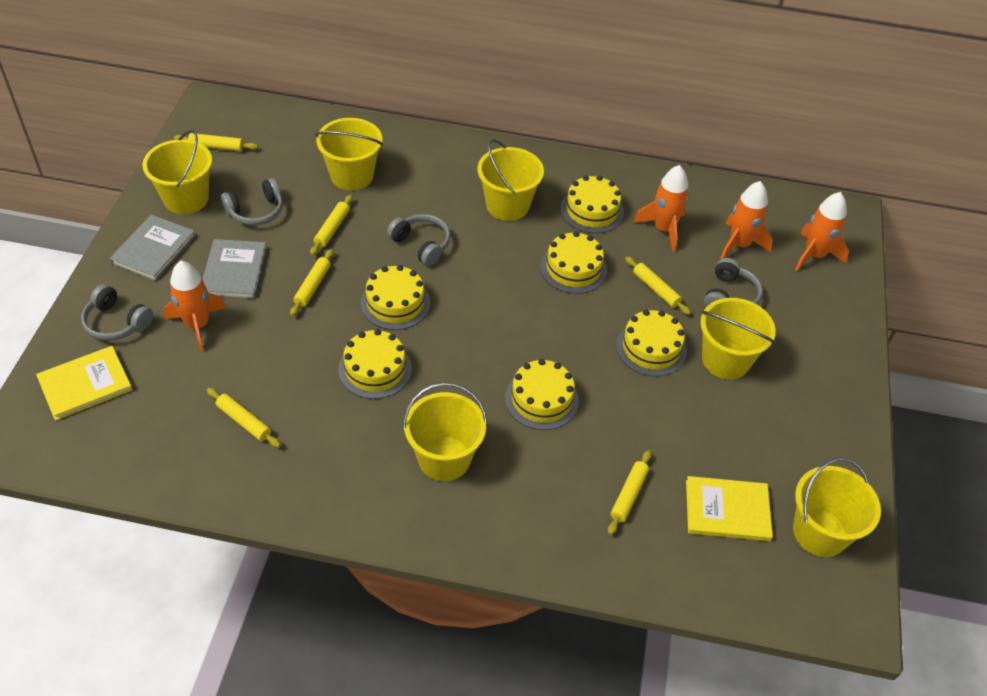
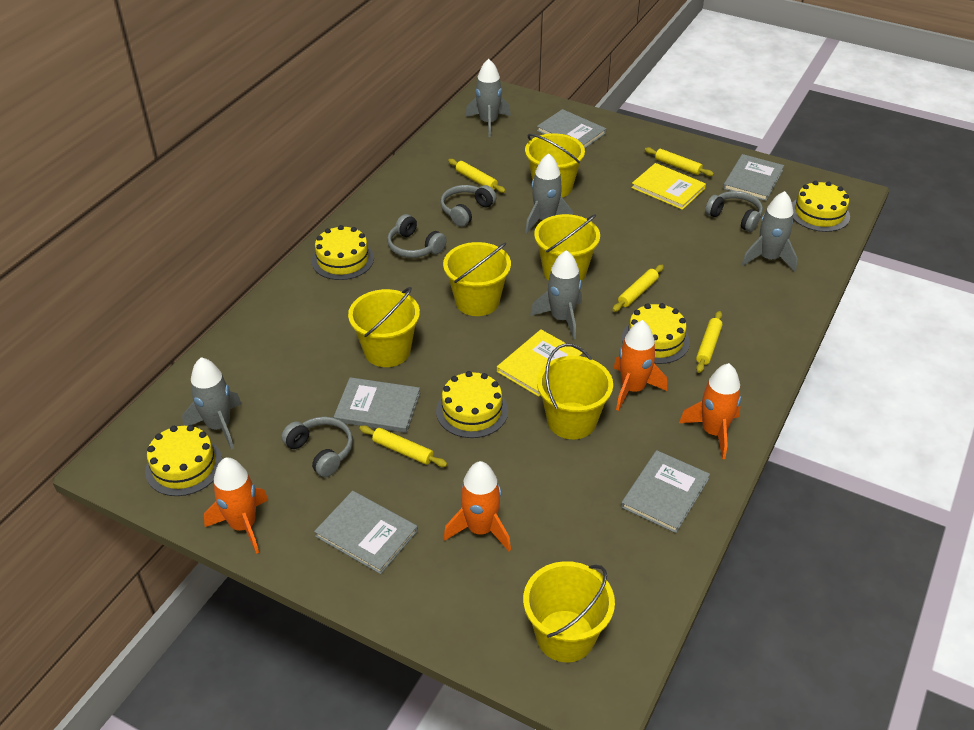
grey book: [109,215,196,281] [203,239,267,299] = 2 -> [314,491,418,574] [334,377,420,433] [537,109,606,148] [621,450,710,533] [723,154,784,201] = 5
grey rocket: none = 0 -> [182,357,242,450] [466,59,511,137] [525,153,573,233] [530,250,582,340] [742,191,797,271] = 5
yellow cake: [339,329,412,399] [360,265,430,330] [505,359,579,430] [540,231,607,294] [560,176,624,233] [616,310,687,376] = 6 -> [145,425,222,496] [312,225,374,280] [436,371,508,438] [622,303,690,364] [792,181,850,232] = 5
yellow rolling pin: [174,133,258,151] [207,388,281,448] [290,249,333,316] [310,195,353,256] [608,450,651,535] [625,256,691,315] = 6 -> [359,425,447,467] [448,159,506,193] [612,265,664,312] [645,147,714,176] [696,311,723,373] = 5

